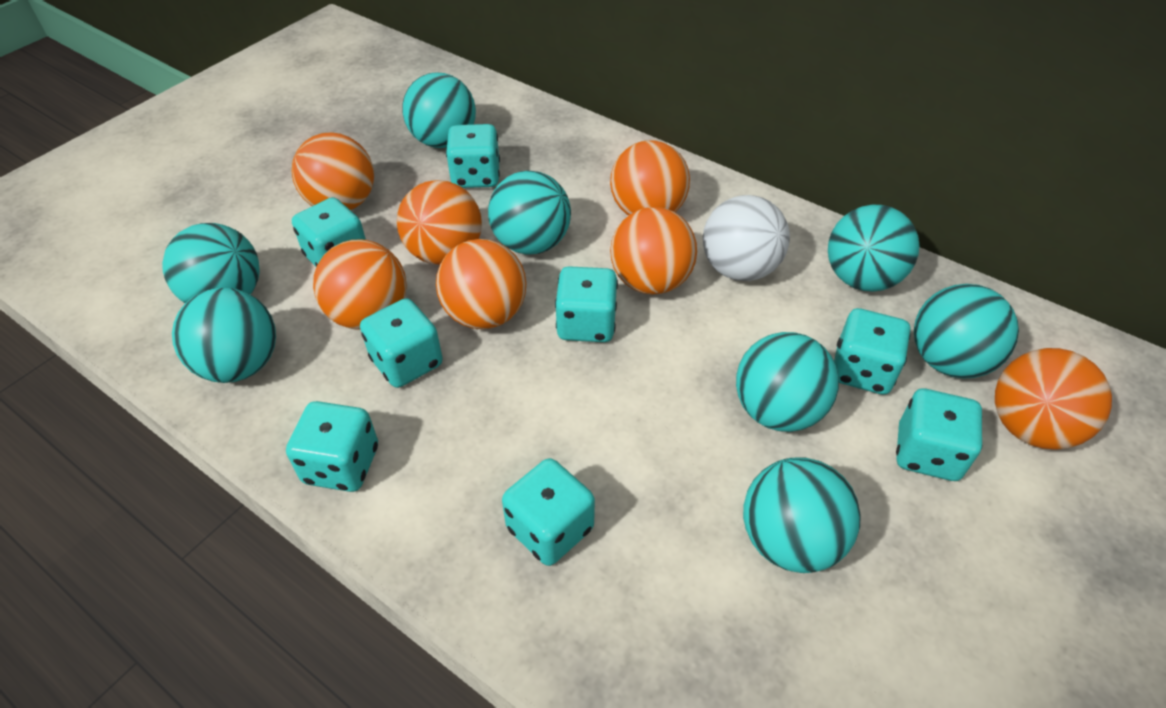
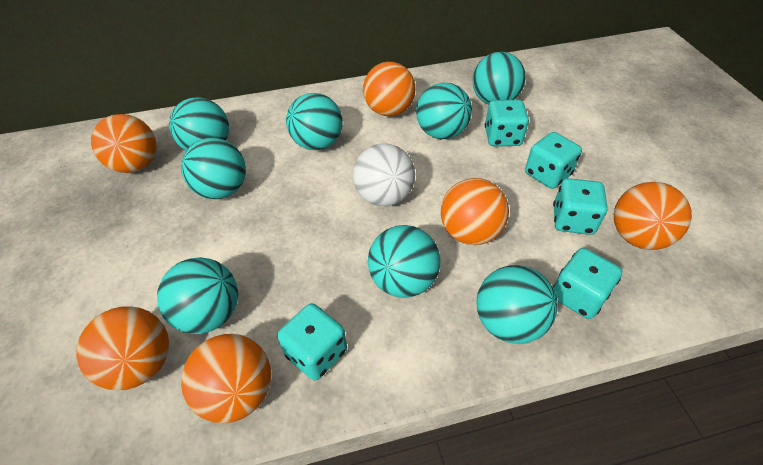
orange ball: [292,132,374,210] [313,240,407,330] [397,180,482,265] [436,239,526,329] [610,140,690,215] [610,207,697,295] [995,348,1112,450] = 7 -> [76,306,169,391] [91,114,157,173] [181,334,271,423] [363,62,416,116] [441,178,509,245] [614,182,692,250] = 6
turquoise dice: [286,401,378,492] [292,197,366,267] [360,298,443,388] [446,124,500,188] [502,458,595,566] [555,266,618,342] [834,308,911,395] [896,388,982,481] = 8 -> [277,303,347,381] [485,100,529,146] [525,132,582,189] [553,178,608,235] [553,248,622,319] = 5

